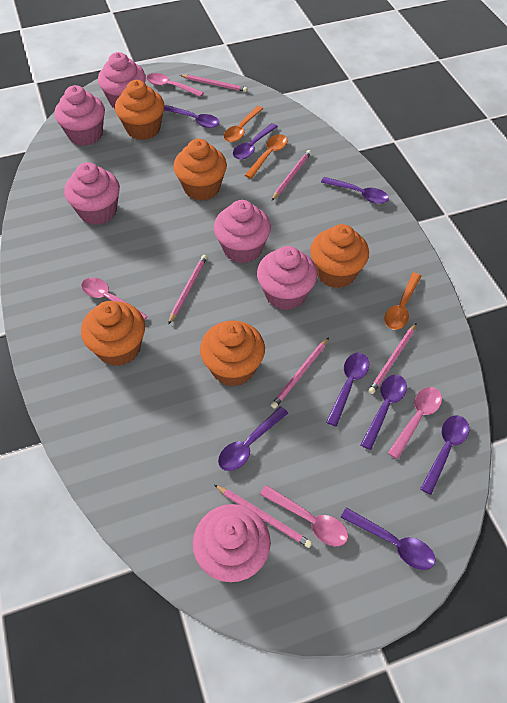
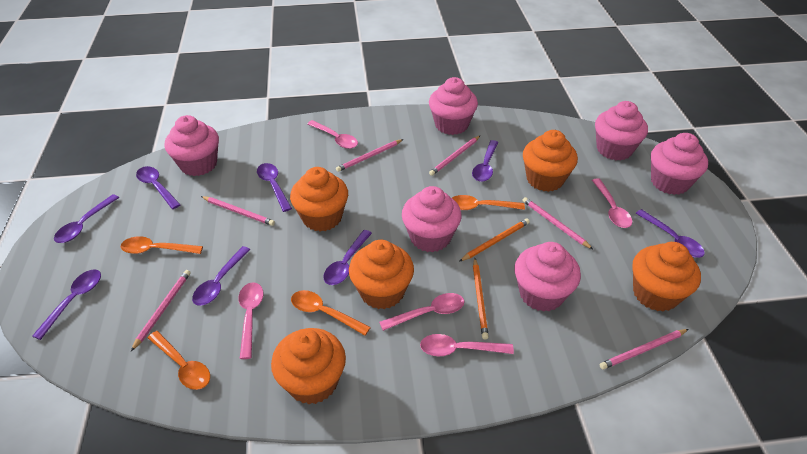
orange pencil: none = 0 -> [460,219,530,261] [473,258,489,340] = 2
orange spoon: [224,106,264,142] [245,134,288,179] [385,272,422,330] = 3 -> [121,236,203,254] [148,331,210,390] [291,290,371,336] [452,195,525,210] = 4
pink spoon: [81,278,148,320] [146,73,204,97] [260,485,348,546] [388,387,442,459] = 4 -> [238,282,264,359] [307,120,358,149] [379,293,464,331] [420,334,514,356] [592,178,632,228] = 5

